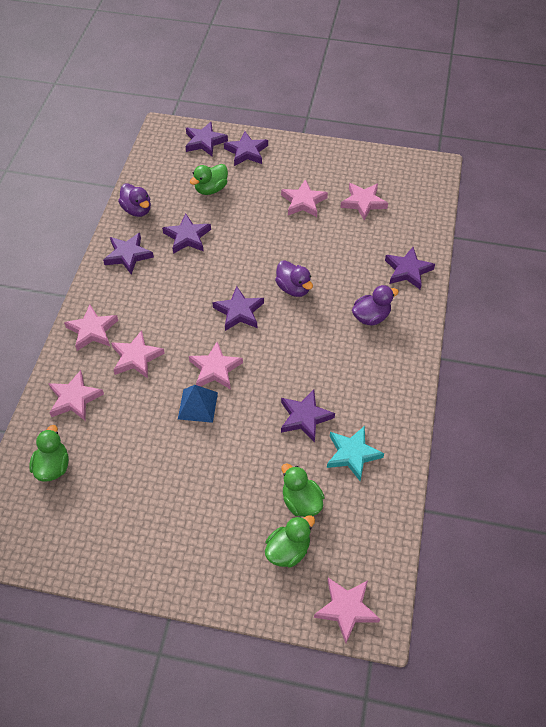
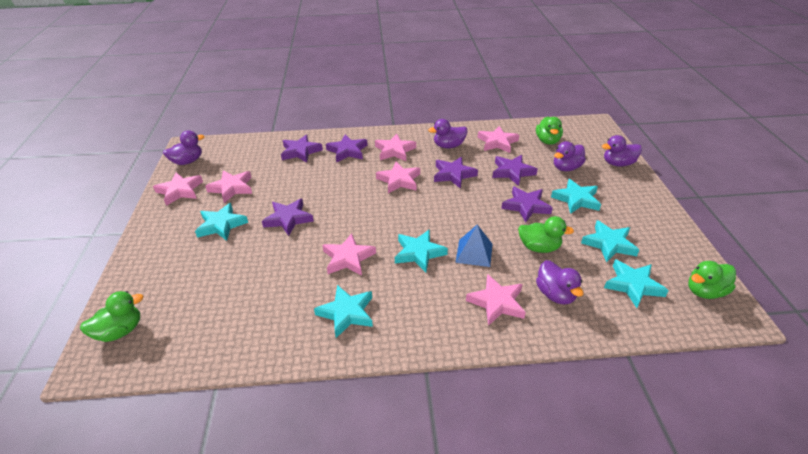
purple duck: [118,183,151,217] [275,260,313,297] [352,285,399,326] = 3 -> [163,130,204,165] [428,119,468,148] [536,260,583,304] [554,141,586,171] [602,135,642,167] = 5
purple star: [103,233,154,274] [162,214,211,254] [185,122,228,156] [212,286,264,331] [224,131,268,166] [281,390,335,443] [385,247,435,289] = 7 -> [262,198,314,236] [281,135,323,163] [326,134,368,163] [434,157,478,189] [492,155,538,186] [501,186,553,222] = 6
turquoise star: [327,426,384,481] = 1 -> [195,203,248,241] [314,285,373,338] [395,229,448,272] [551,179,601,214] [581,220,639,262] [604,259,669,308] = 6

